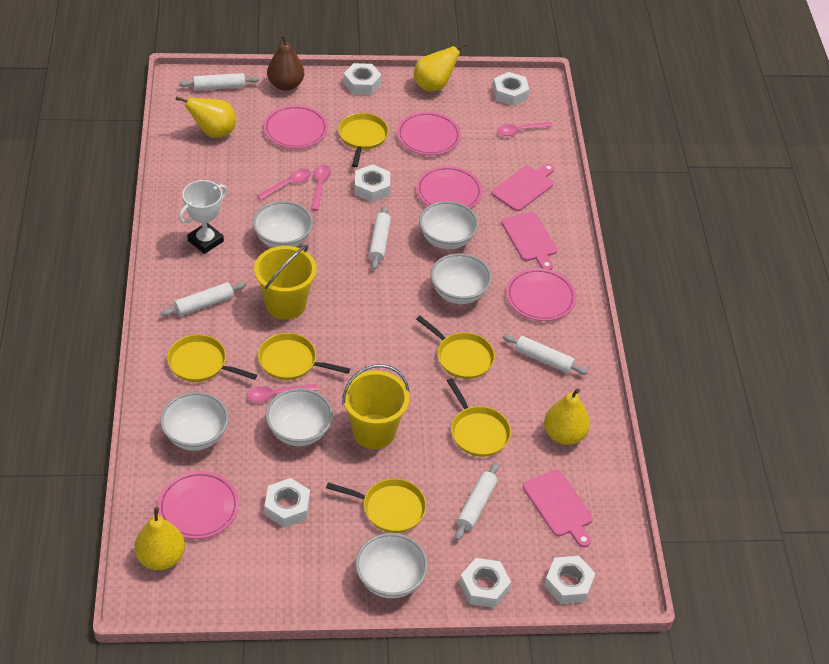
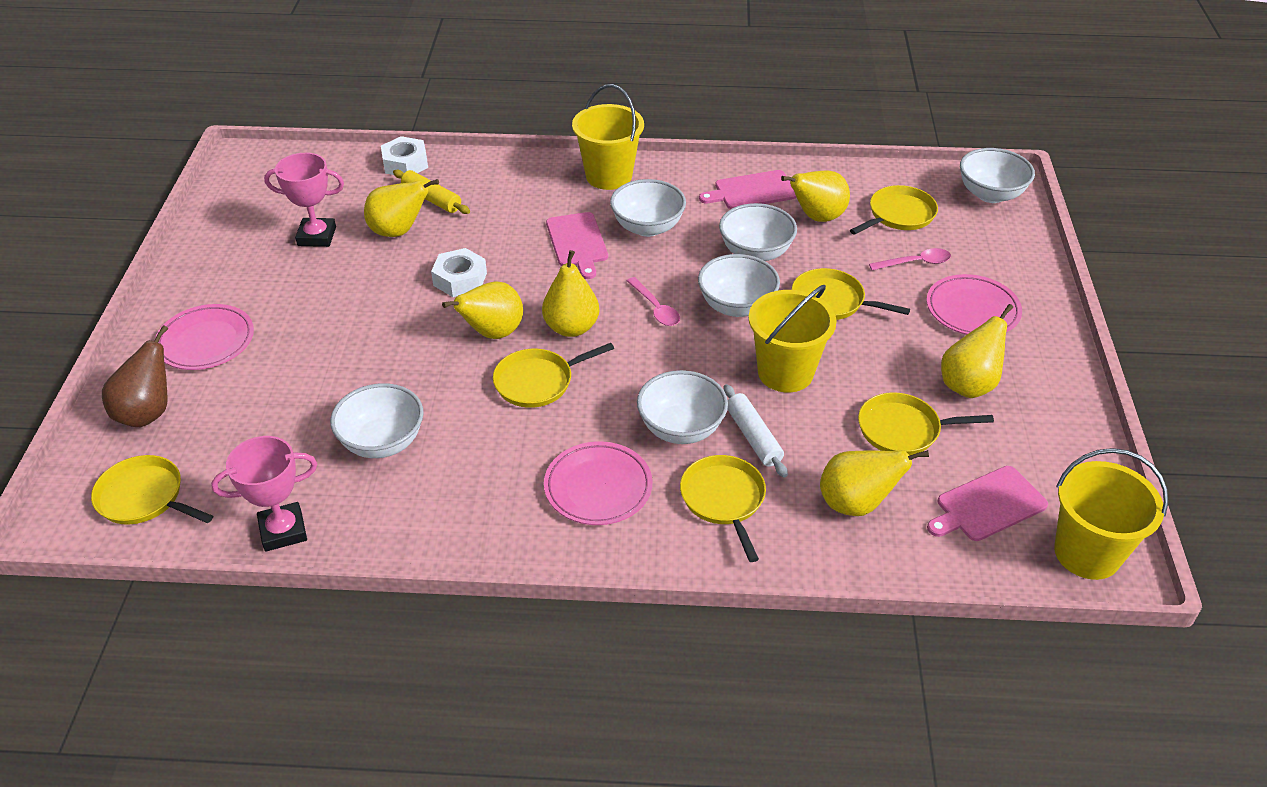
pink plate: [158,471,239,539] [263,105,328,149] [397,112,461,155] [416,166,482,209] [506,268,576,321] = 5 -> [155,304,254,370] [544,441,652,525] [927,274,1022,335] = 3
pink spoon: [247,384,318,402] [257,169,311,200] [311,165,331,210] [497,122,553,136] = 4 -> [627,277,680,326] [869,248,951,270] = 2
pink trophy: none = 0 -> [211,436,317,552] [264,153,344,247] = 2
white nut: [264,478,310,528] [344,63,382,95] [355,164,390,202] [460,558,511,608] [493,72,529,106] [544,556,595,604] = 6 -> [381,136,428,175] [431,248,487,297] = 2
white rolling pin: [161,282,246,316] [179,73,259,90] [369,206,391,270] [455,463,499,540] [503,335,588,375] = 5 -> [723,384,788,478] = 1
white trophy: [179,180,227,254] = 1 -> none = 0
yellow bucket: [254,245,317,320] [342,364,409,449] = 2 -> [572,84,644,190] [749,285,837,392] [1054,448,1168,580] = 3
yellow pear: [135,507,185,570] [176,96,236,138] [414,42,467,92] [544,388,590,445] = 4 -> [364,179,439,237] [442,281,523,339] [542,250,599,337] [781,170,850,222] [820,450,929,516] [941,304,1013,398] = 6
yellow rolling pin: none = 0 -> [393,170,470,214] = 1

